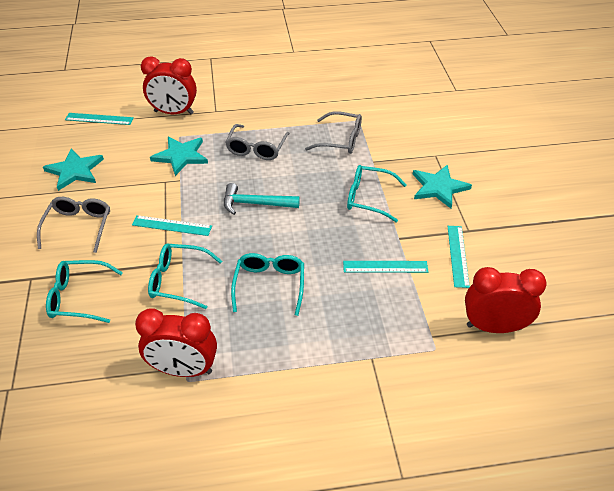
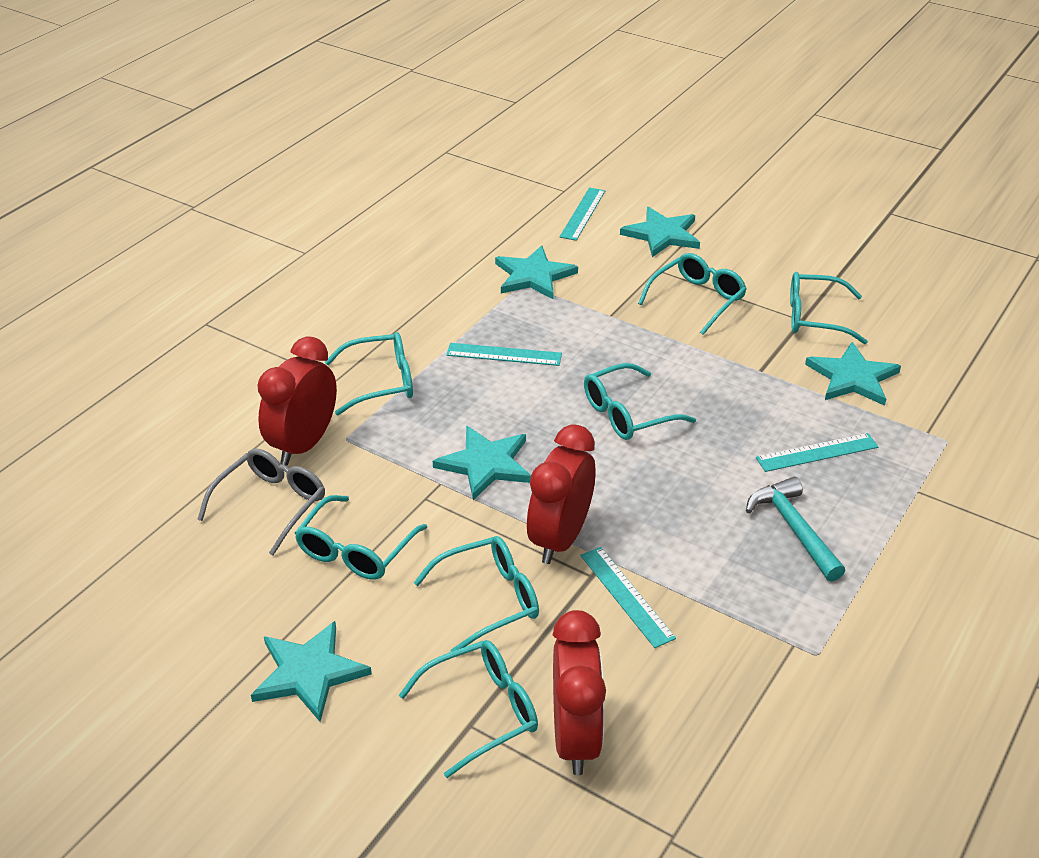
grey glasses: [37,197,110,253] [225,124,290,160] [305,111,362,154] = 3 -> [197,449,325,555] = 1
turquoise glasses: [46,260,123,323] [148,243,222,309] [231,253,304,316] [347,165,406,222] = 4 -> [295,495,427,580] [325,332,413,415] [399,640,538,778] [414,536,539,652] [584,363,696,440] [638,253,747,335] [790,272,868,344] = 7
turquoise star: [43,149,104,191] [150,136,208,176] [412,165,472,209] = 3 -> [251,621,372,722] [433,426,531,500] [495,245,578,299] [620,207,700,257] [805,342,901,406] = 5

